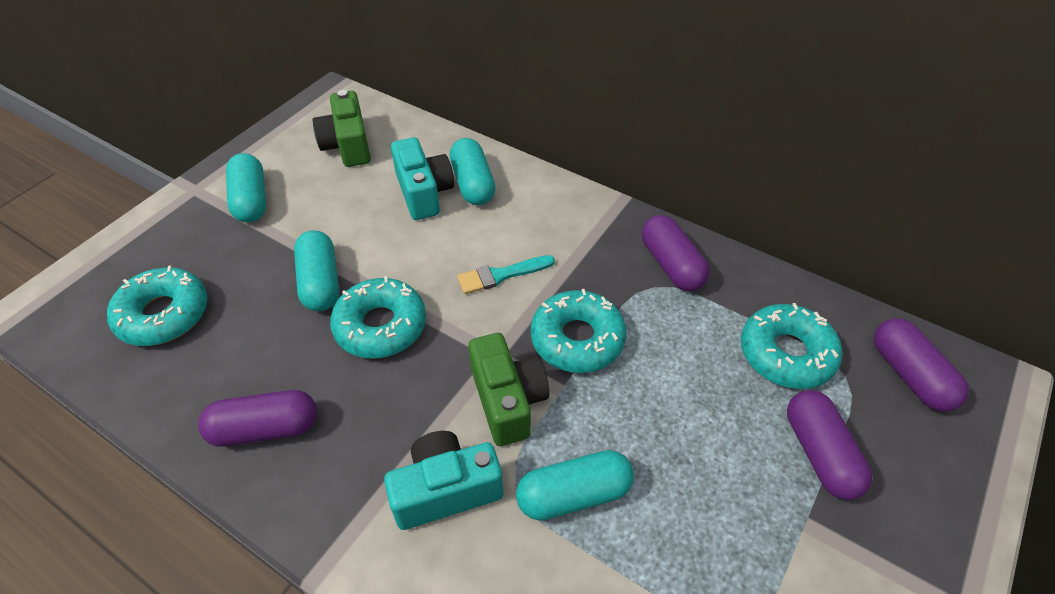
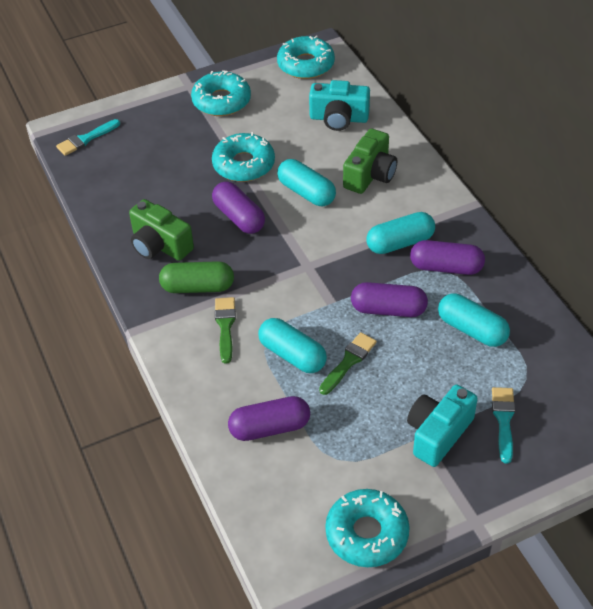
green brush: none = 0 -> [215,297,236,364] [319,332,377,395] = 2
green capsule: none = 0 -> [159,261,234,293] = 1
turquoise brush: [457,255,555,294] = 1 -> [56,119,120,156] [492,387,515,463] = 2

